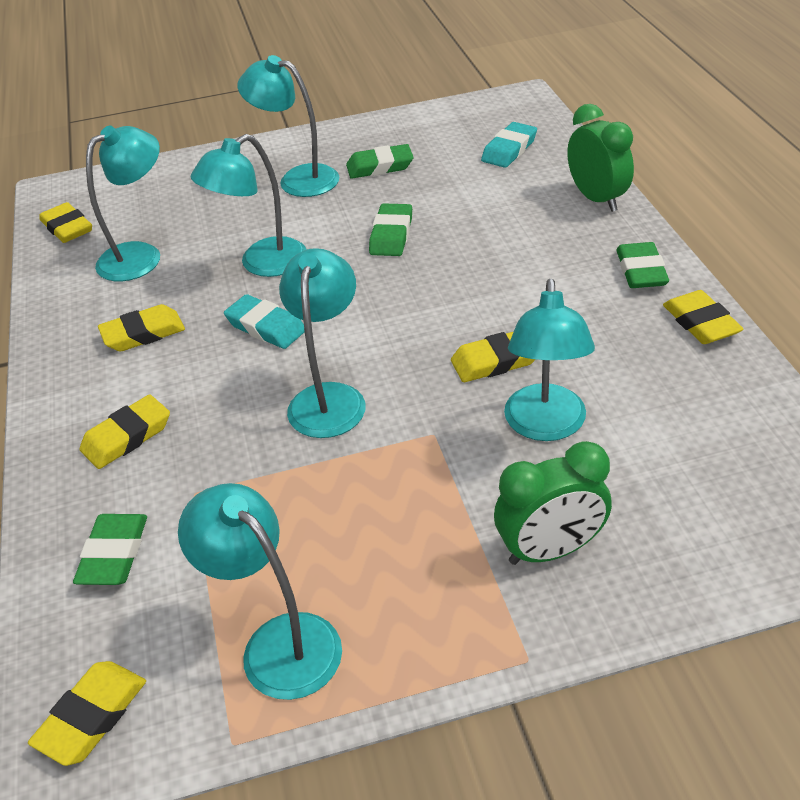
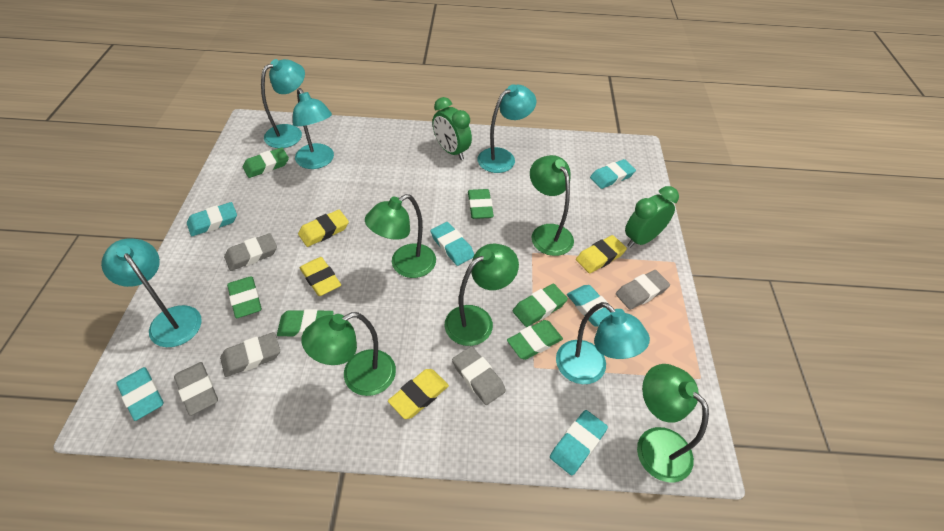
green eraser: [73,514,147,585] [346,144,414,179] [369,203,412,256] [616,242,669,288] = 4 -> [227,276,262,318] [243,148,289,178] [277,309,334,337] [468,189,494,219] [507,320,563,360] [513,284,568,327] = 6
green lamp: none = 0 -> [301,312,396,396] [365,194,436,278] [445,244,519,346] [530,155,574,256] [637,364,709,483] = 5
grey eraser: none = 0 -> [174,362,218,416] [220,332,280,377] [224,233,277,271] [452,346,506,405] [616,270,670,310] = 5
turquoise eraser: [224,294,305,349] [481,122,537,168] = 2 -> [117,367,164,421] [187,202,237,237] [431,222,474,266] [550,410,608,476] [567,285,611,327] [590,159,636,189] = 6
turquoise lamp: [86,126,160,281] [178,483,342,700] [191,134,307,277] [238,55,340,197] [279,248,366,438] [504,279,595,441] = 6 -> [101,239,202,347] [261,59,305,148] [293,88,334,169] [478,85,536,173] [556,302,650,384] = 5
yellow eraser: [28,661,146,766] [39,202,92,243] [79,394,170,469] [98,304,185,352] [451,332,535,382] [663,290,744,344] = 6 -> [298,210,349,247] [300,257,341,296] [388,369,449,419] [576,235,627,273] = 4

